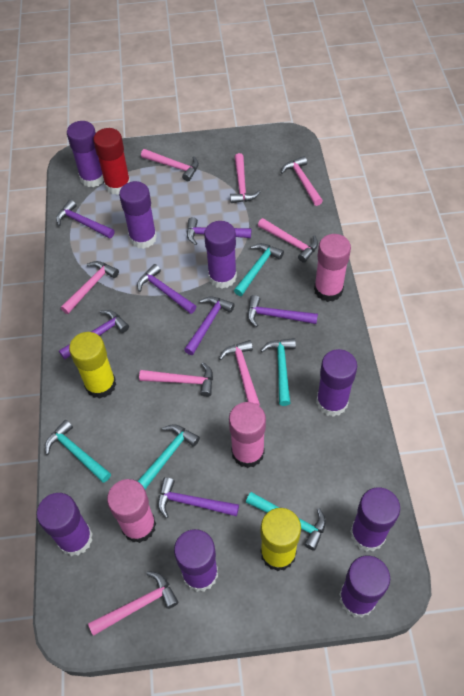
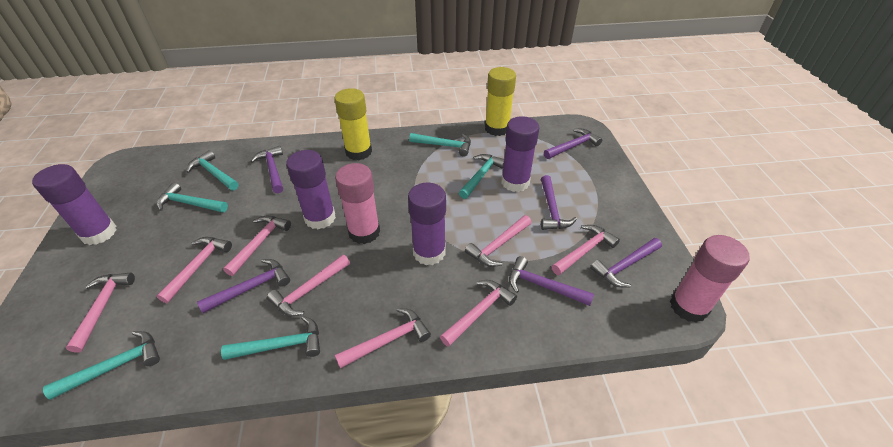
pink glue stick: [107,479,156,543] [229,402,266,468] [314,234,351,302] = 3 -> [335,163,380,244] [670,235,750,323] = 2
purple glue stick: [36,493,93,556] [67,121,104,187] [119,181,157,249] [174,529,218,592] [204,221,237,288] [316,349,357,417] [339,556,390,618] [350,487,400,552] = 8 -> [32,164,116,245] [286,150,336,229] [408,183,446,265] [501,116,539,192] = 4
purple hammer: [56,200,114,238] [59,310,129,359] [137,264,196,314] [158,477,239,518] [184,296,235,355] [187,217,251,245] [248,295,318,327] = 7 -> [197,259,290,313] [251,146,283,194] [509,256,594,306] [541,175,577,230] [544,129,602,159] [590,238,662,287] = 6
red glue stick: [93,128,130,195] = 1 -> none = 0
turquoise hammer: [45,420,111,483] [138,424,200,489] [234,243,284,296] [246,492,326,551] [260,338,296,406] = 5 -> [43,331,160,400] [157,183,228,213] [186,150,239,190] [221,316,320,360] [409,133,471,157] [459,154,504,199] = 6

